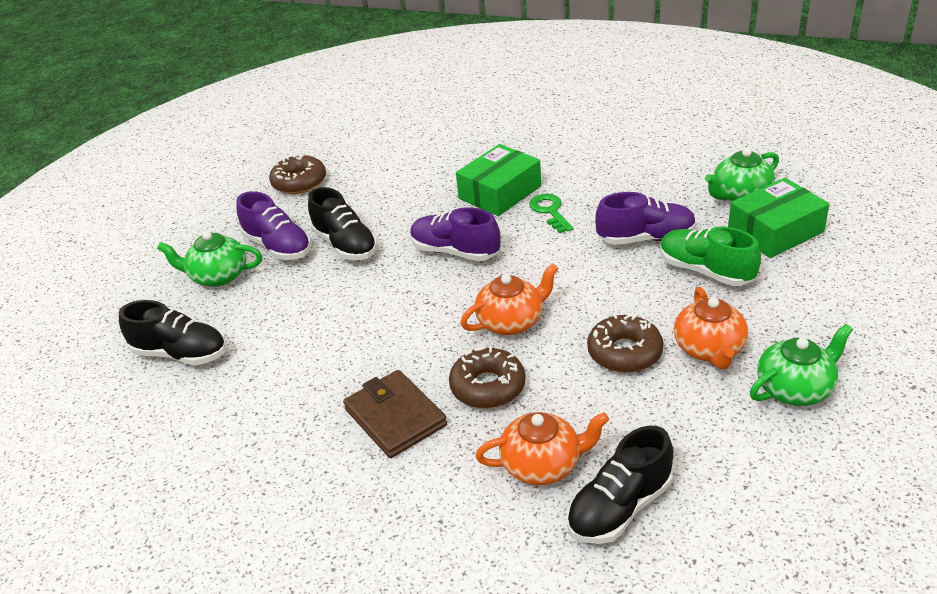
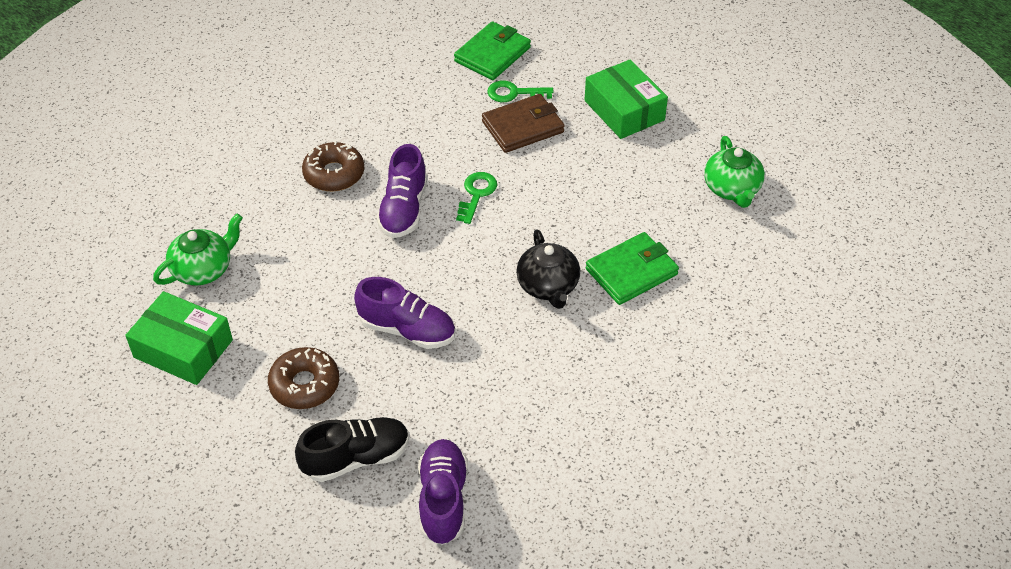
black shoe: [119,300,226,365] [308,187,378,260] [567,425,673,544] = 3 -> [295,417,409,482] = 1
black teapot: none = 0 -> [516,230,580,309] = 1
brown donut: [269,154,326,194] [449,347,526,408] [587,314,663,373] = 3 -> [268,347,339,409] [302,140,364,191] = 2
green key: [529,194,573,233] = 1 -> [456,172,497,224] [487,80,553,102] = 2
green shoe: [660,227,761,286] = 1 -> none = 0
green teapot: [157,231,262,287] [705,148,779,201] [750,324,853,406] = 3 -> [153,214,243,285] [704,136,765,208] = 2
green wallet: none = 0 -> [454,21,531,80] [586,232,679,305] = 2
orange teapot: [460,263,559,335] [475,412,609,485] [674,287,748,369] = 3 -> none = 0

